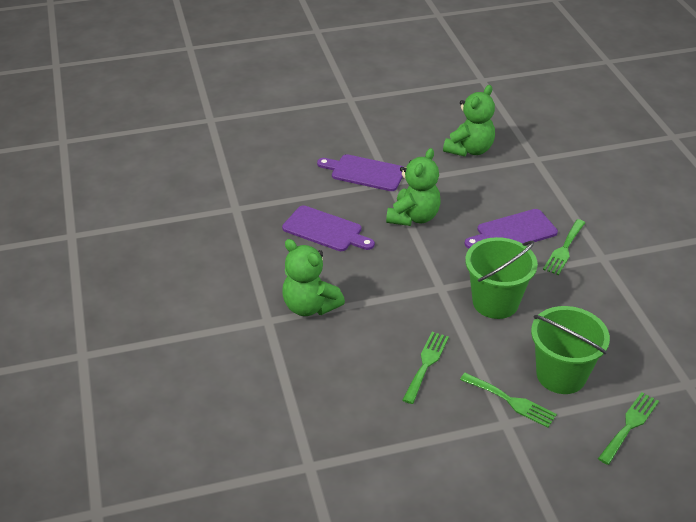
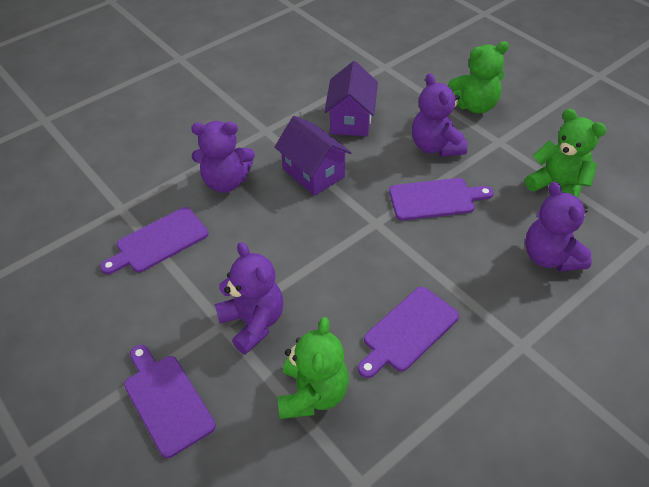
green bucket: [465,237,538,319] [531,306,610,394] = 2 -> none = 0
green fork: [403,332,449,404] [460,373,557,428] [543,219,585,275] [598,392,659,465] = 4 -> none = 0
purple cutting board: [282,205,375,251] [317,154,405,191] [465,209,558,248] = 3 -> [100,207,208,274] [124,345,216,458] [358,287,459,378] [389,178,494,221] = 4
purple house: none = 0 -> [275,116,352,196] [324,61,378,136] = 2
purple teddy bear: none = 0 -> [191,121,255,193] [215,242,283,354] [412,73,467,157] [525,182,592,272] = 4

